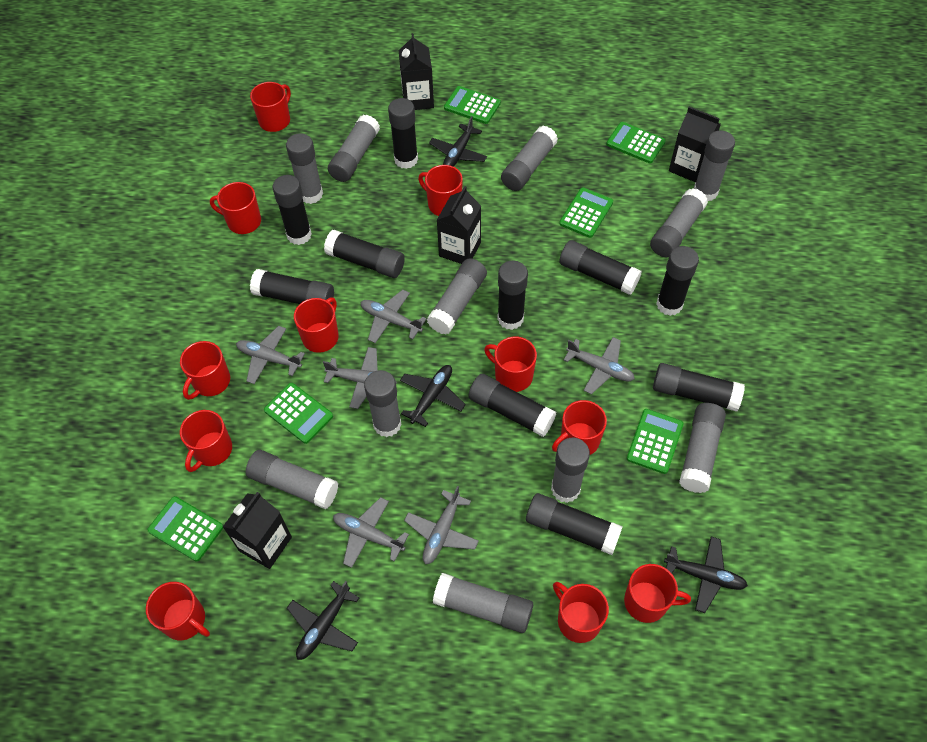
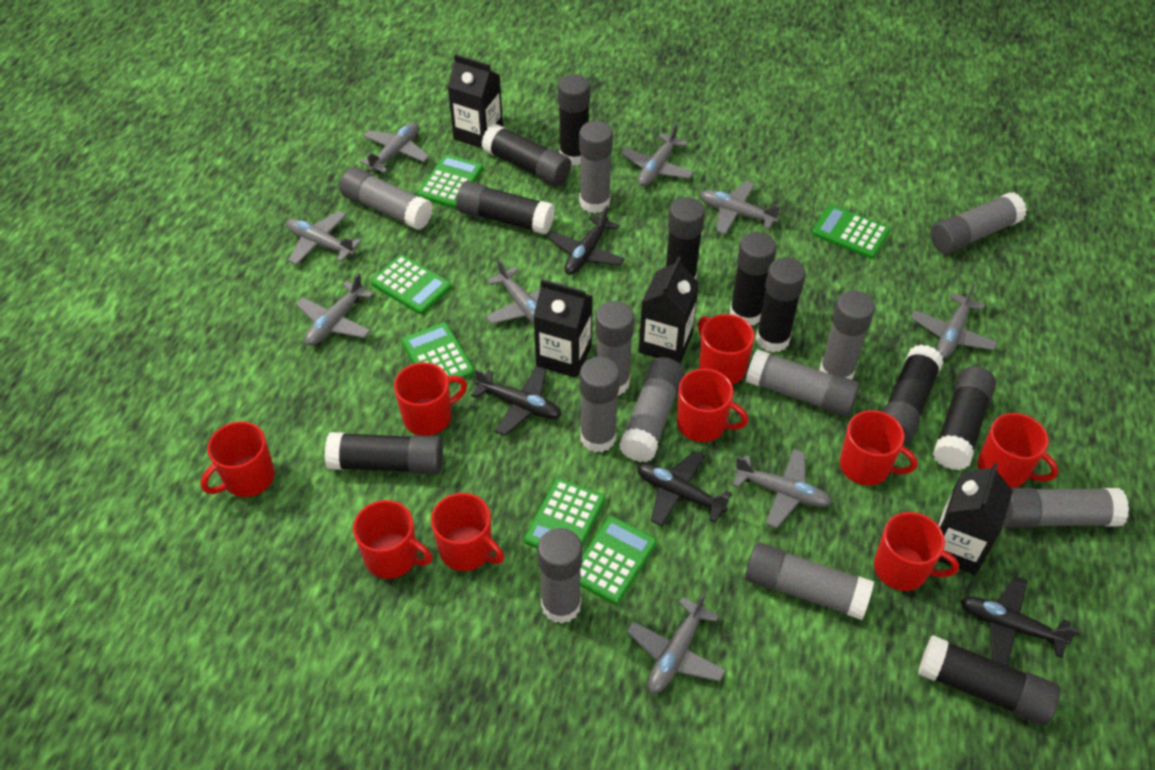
grey plane: [236,326,305,384] [323,347,397,409] [333,497,409,568] [360,290,426,343] [404,486,479,564] [564,337,635,394] = 6 -> [286,211,361,265] [296,273,373,346] [360,122,430,173] [486,259,559,324] [621,123,694,186] [627,593,726,693] [700,181,781,234] [733,449,832,528] [911,284,998,359] = 9
red mug: [146,582,210,640] [180,341,230,400] [180,410,232,472] [210,182,261,234] [250,82,291,132] [294,297,339,353] [418,165,463,216] [484,336,537,392] [552,400,607,455] [553,582,609,643] [624,564,691,623] = 11 -> [201,421,275,497] [353,500,432,579] [394,362,467,436] [431,493,504,571] [677,368,748,442] [698,314,755,384] [840,410,917,486] [874,512,959,591] [978,413,1058,488] = 9

